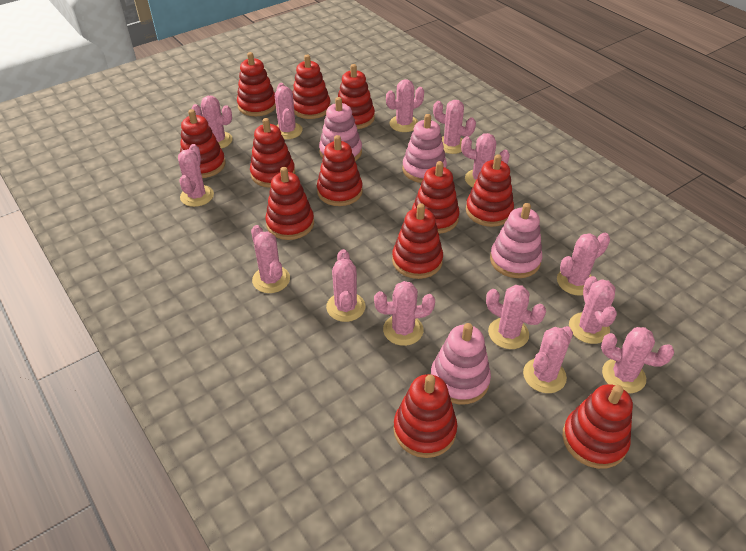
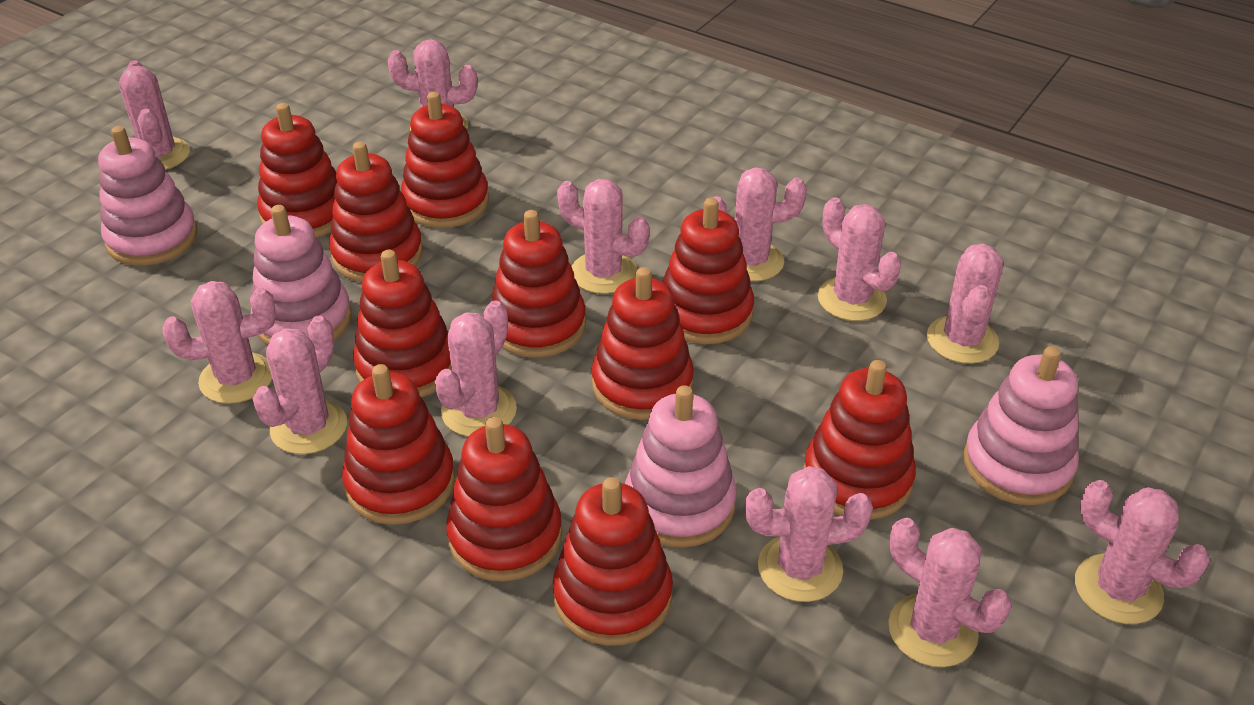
pink cactus: [178,144,214,207] [192,96,233,149] [251,225,290,293] [275,83,303,139] [326,249,366,322] [374,281,435,346] [386,79,424,132] [433,100,476,154] [461,133,510,187] [486,285,546,349] [523,326,573,393] [557,233,610,296] [569,276,617,344] [601,327,674,393] = 14 -> [119,60,190,170] [162,281,276,404] [253,316,347,454] [388,39,477,131] [435,300,517,437] [557,179,650,294] [713,167,807,282] [745,466,873,602] [818,197,901,321] [888,518,1012,667] [927,244,1003,364] [1075,480,1210,624] = 12
red stacking toy: [180,109,225,178] [237,52,276,116] [250,118,295,188] [265,167,314,240] [292,55,331,119] [317,135,363,206] [338,64,375,129] [392,203,443,279] [393,374,457,458] [412,161,460,234] [466,154,514,227] [562,384,633,469] = 12 -> [257,103,337,238] [329,142,423,282] [342,364,455,525] [353,250,452,397] [401,92,489,228] [446,417,562,581] [491,210,586,357] [553,477,673,646] [592,267,694,420] [663,198,754,344] [803,360,916,520] = 11

